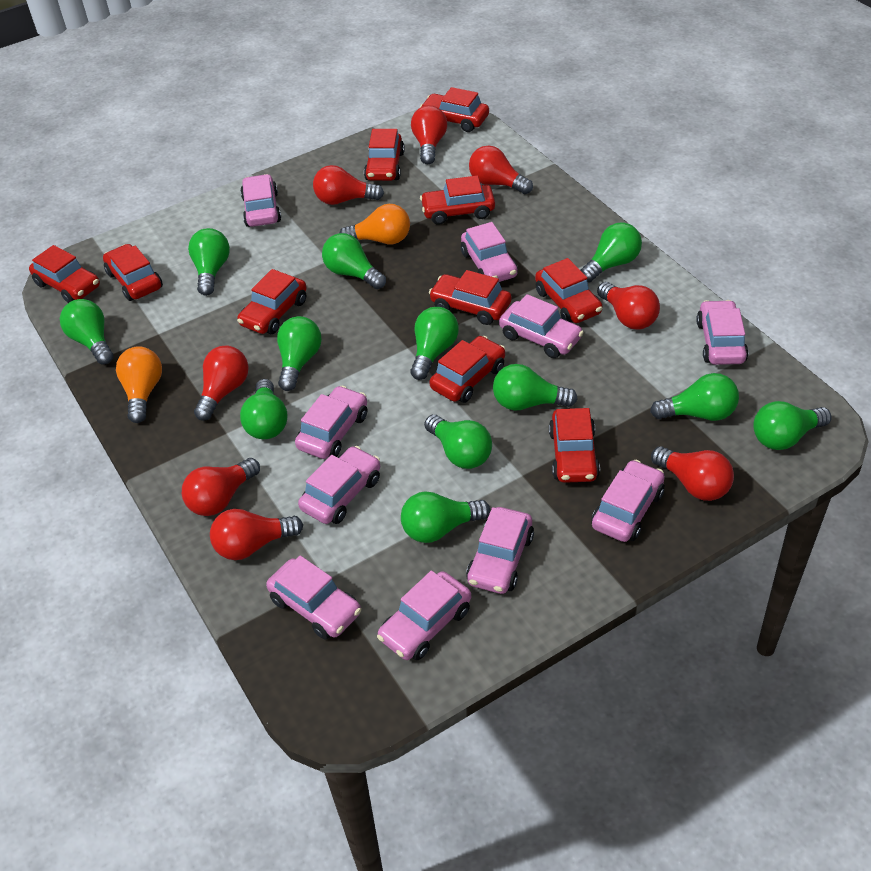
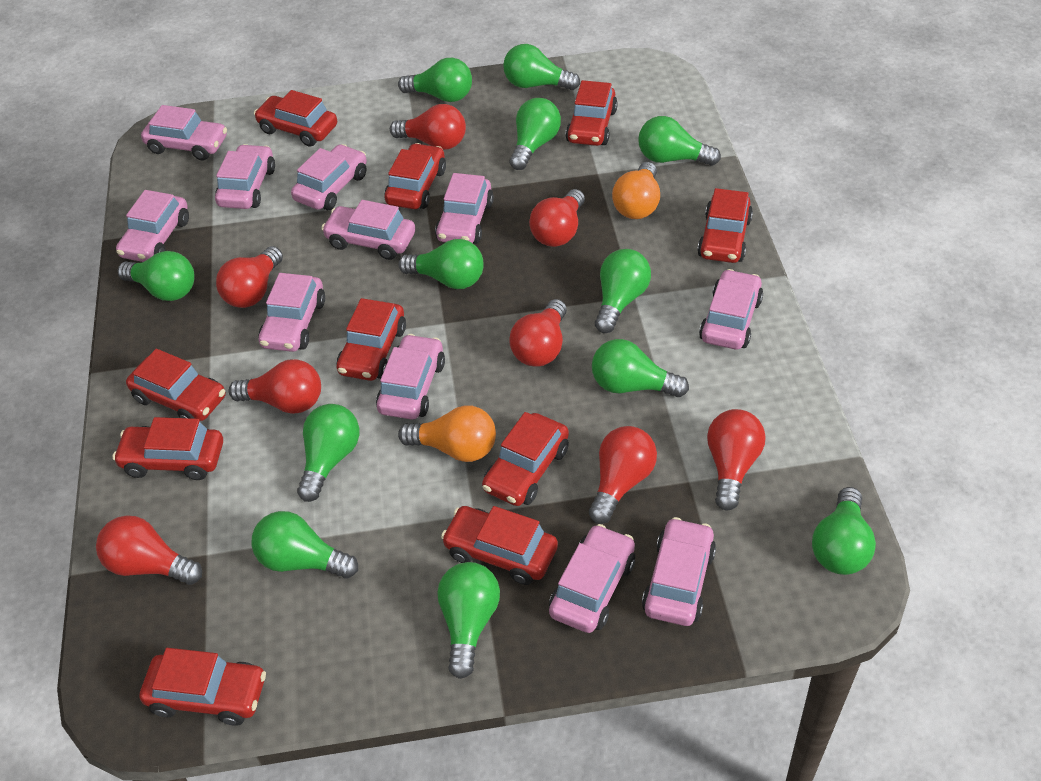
pink car: [240,174,281,227] [266,556,361,640] [295,386,367,459] [298,446,380,524] [377,571,471,660] [461,222,518,282] [466,507,534,594] [499,294,584,358] [591,460,665,542] [696,300,748,365] = 10 -> [116,190,189,262] [141,105,227,160] [215,144,275,209] [258,273,325,352] [291,144,367,210] [321,200,415,260] [376,334,445,419] [435,173,494,244] [549,524,635,633] [642,517,716,626] [699,269,763,349] = 11

